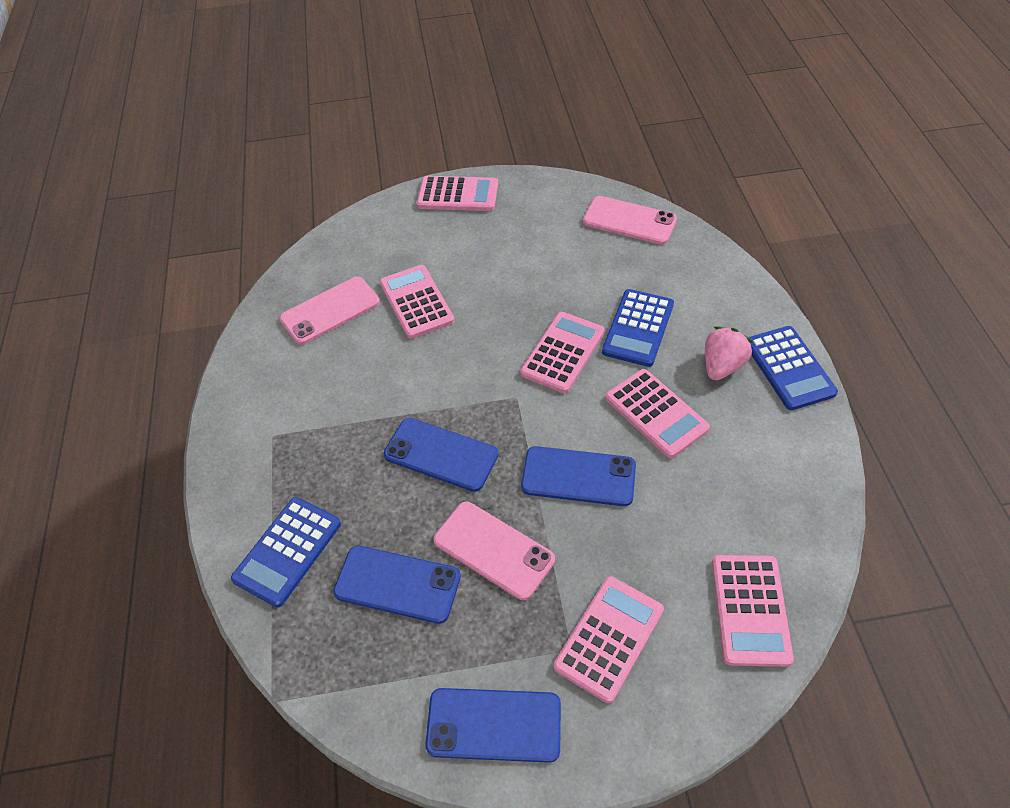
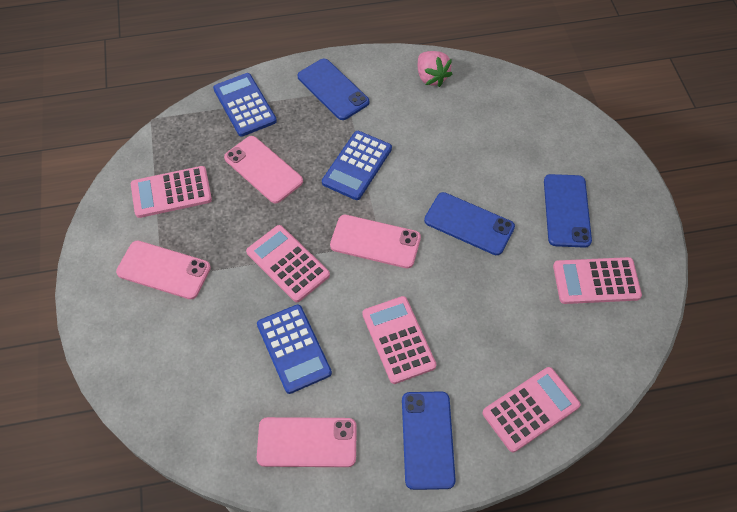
pink calculator: [380,265,455,339] [417,176,498,211] [520,312,605,393] [554,576,664,703] [605,369,710,458] [712,555,794,667] = 6 -> [131,166,212,218] [246,225,330,302] [362,296,436,384] [482,367,580,452] [553,257,642,304] = 5
pink phone: [280,276,380,345] [434,502,555,600] [583,196,677,245] = 3 -> [116,241,211,299] [224,136,303,203] [257,417,357,467] [330,215,421,268] = 4

